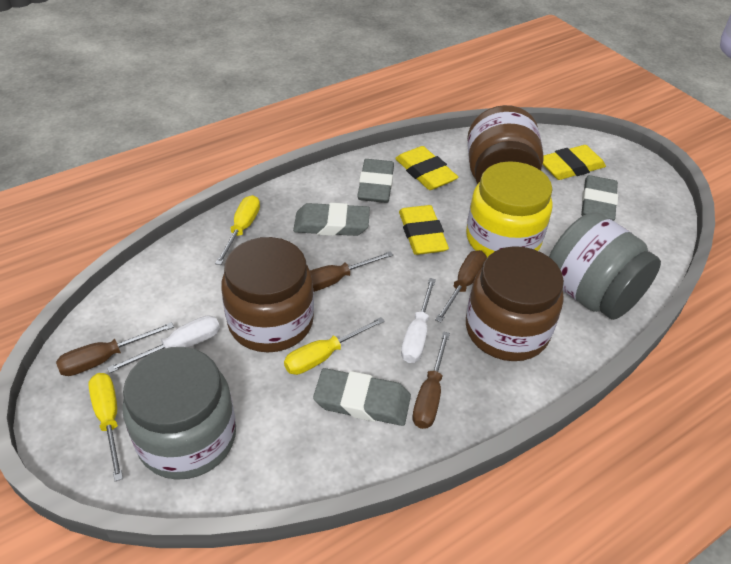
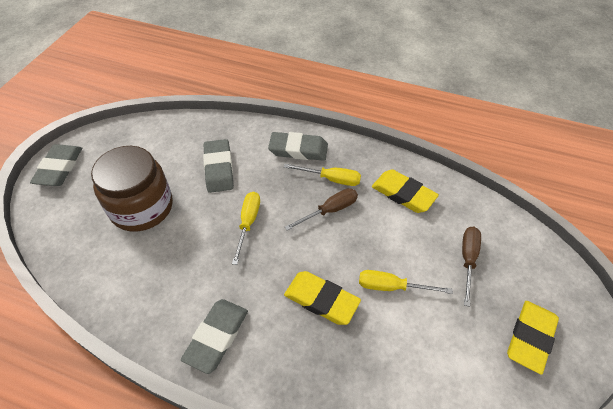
brown jar: [221,237,314,352] [466,246,564,361] [467,105,543,184] = 3 -> [91,146,173,232] = 1
brown screwdriver: [56,322,174,376] [310,251,393,292] [412,331,450,429] [435,250,487,322] = 4 -> [285,188,358,231] [462,227,481,307] = 2
grey jar: [122,347,236,480] [549,212,661,320] = 2 -> none = 0
white screwdriver: [107,315,220,373] [401,278,436,363] = 2 -> none = 0
yellow jar: [466,161,553,257] = 1 -> none = 0

